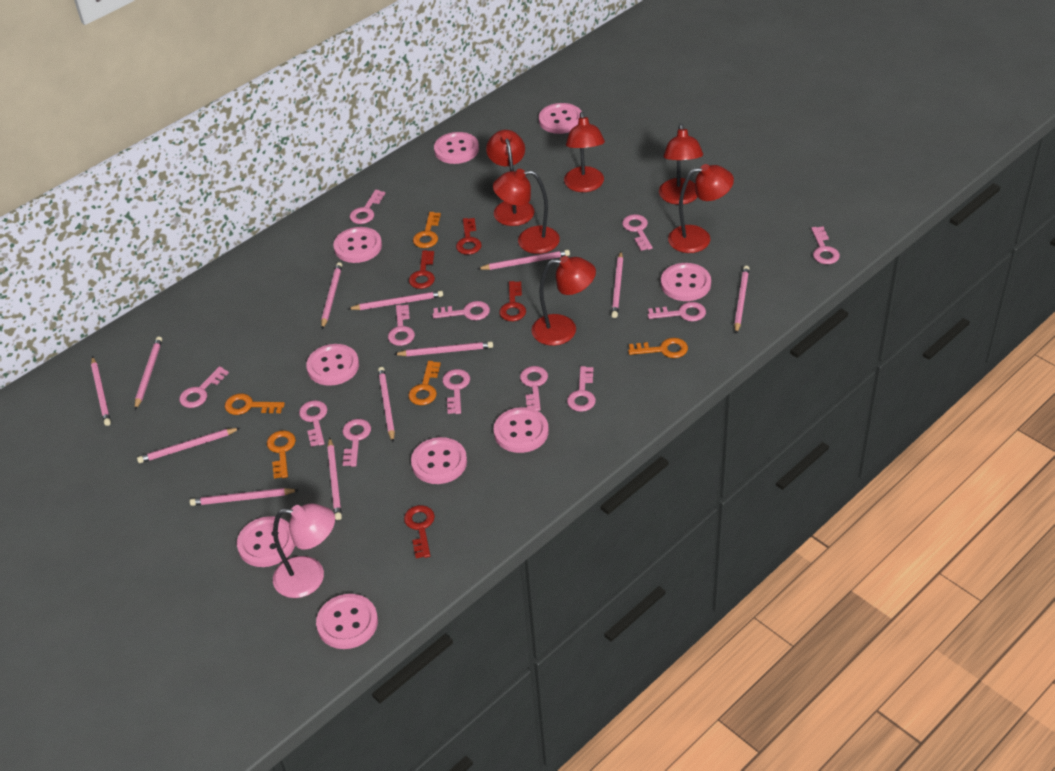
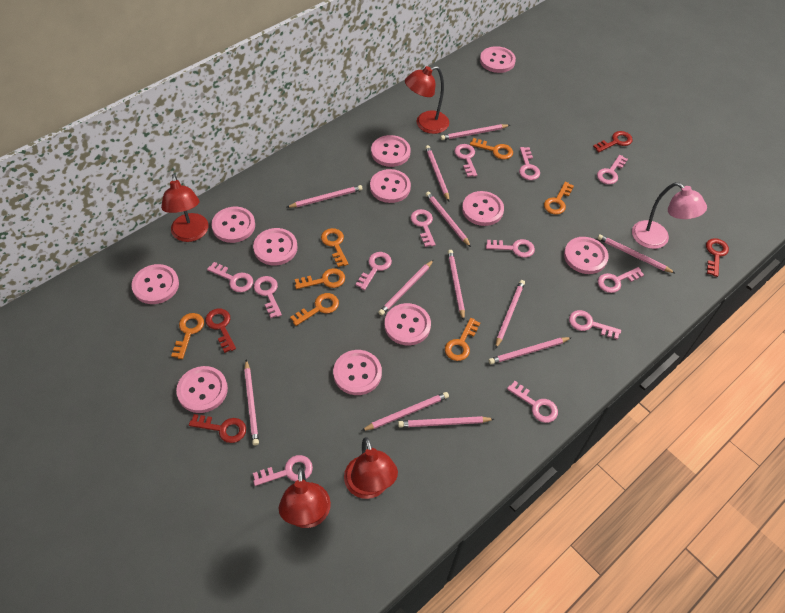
orange key: [225,394,285,415] [267,430,296,479] [408,361,441,405] [413,212,441,248] [628,338,688,358] = 5 -> [171,313,204,359] [290,293,339,326] [295,268,345,289] [321,228,348,267] [445,318,480,361] [470,138,513,159] [544,182,574,215] = 7
pink button: [237,516,295,567] [306,344,359,386] [316,594,378,649] [333,227,382,263] [411,437,467,484] [434,132,479,164] [493,407,549,453] [539,103,582,134] [661,263,711,301] = 9 -> [131,264,179,304] [176,366,228,413] [211,207,255,243] [253,228,298,265] [333,350,382,395] [370,169,411,203] [371,135,410,167] [385,303,431,345] [462,191,504,226] [480,46,516,73] [564,237,609,274] = 11
red lamp: [486,130,534,226] [493,169,560,254] [532,256,596,346] [564,112,605,192] [659,123,703,205] [668,164,734,253] = 6 -> [161,174,208,242] [279,467,331,528] [344,437,398,499] [405,66,449,134] = 4

